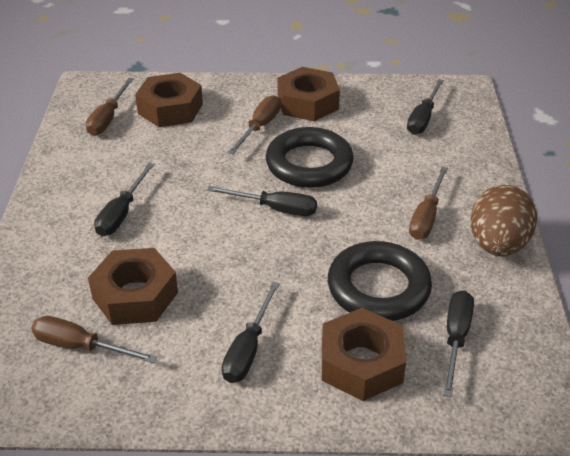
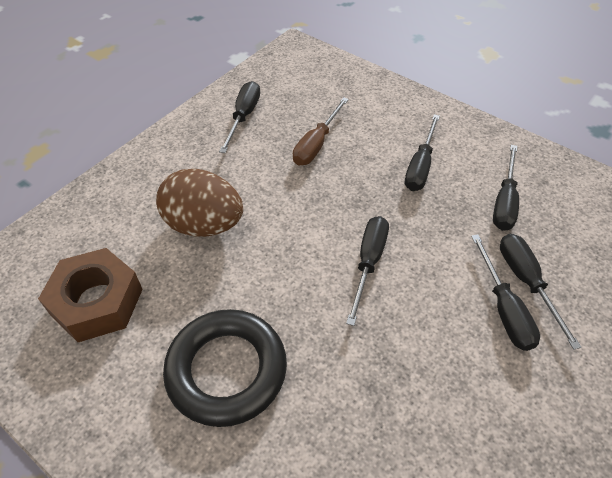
black ring: [266,127,354,188] [328,241,432,321] = 2 -> [163,309,287,427] = 1
black screwdriver: [94,163,154,236] [207,186,317,216] [222,282,280,383] [407,79,444,135] [443,290,474,397] = 5 -> [219,81,260,153] [346,216,389,326] [405,114,440,191] [471,234,540,351] [493,145,519,231] [500,234,581,350] = 6
brown nut: [88,248,178,325] [135,73,203,127] [278,67,340,121] [322,308,406,401] = 4 -> [38,248,143,342] = 1
brown screwdriver: [31,316,157,363] [86,78,134,136] [228,95,281,154] [409,167,448,240] = 4 -> [293,97,349,166] = 1

